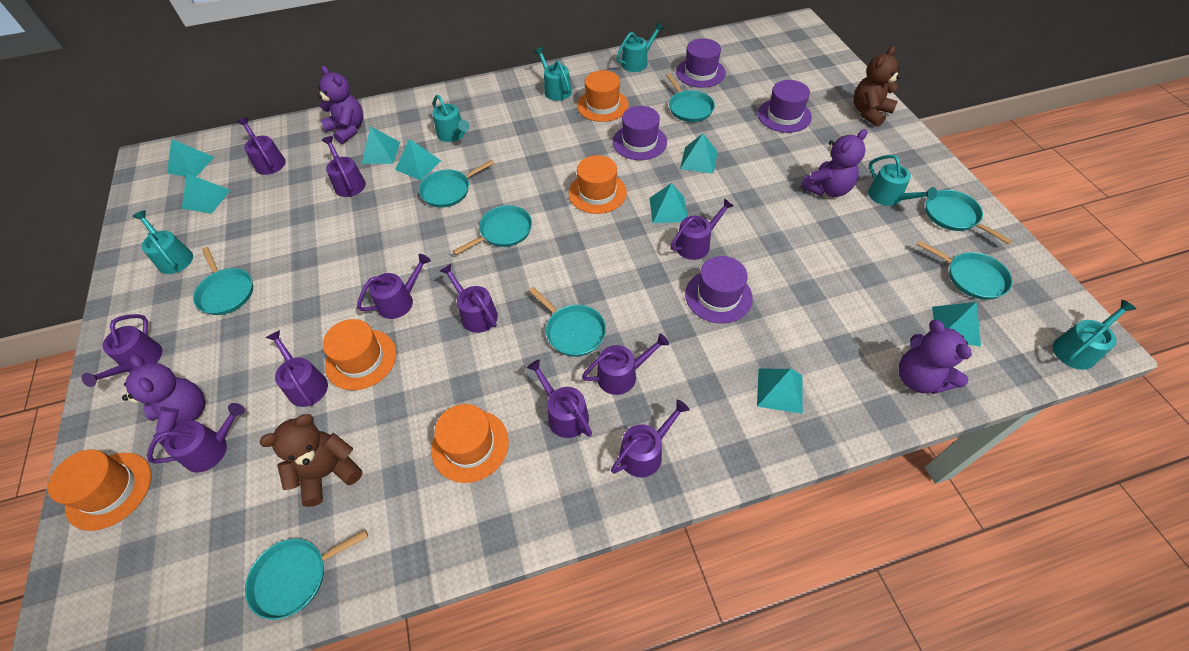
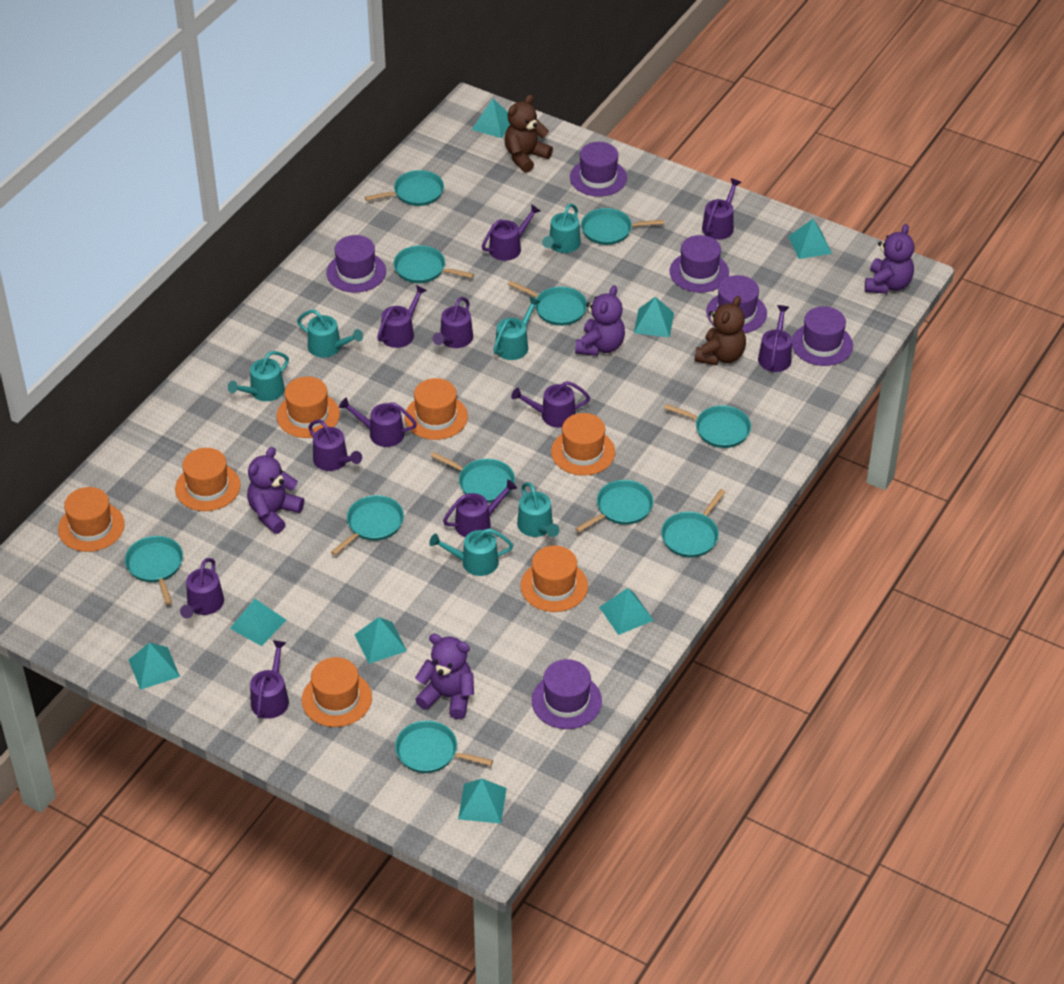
orange hat: [48,449,151,531] [323,319,396,390] [431,404,509,483] [569,155,627,214] [577,70,629,122] = 5 -> [58,487,125,552] [175,448,241,511] [276,376,340,438] [302,657,372,727] [405,378,468,440] [520,545,588,612] [551,413,615,476] = 7
purple hat: [613,106,667,160] [676,38,726,88] [685,256,753,324] [758,80,812,133] = 4 -> [326,235,386,293] [531,659,602,729] [570,142,627,197] [669,235,729,293] [706,275,767,333] [792,306,853,366] = 6
turquoise pan: [193,247,253,315] [245,529,368,620] [419,160,494,208] [453,205,532,255] [529,287,606,356] [666,73,715,122] [917,240,1013,300] [926,190,1012,245] = 8 -> [125,536,183,605] [331,495,404,555] [365,170,444,206] [394,245,474,283] [395,720,493,773] [431,452,515,503] [508,280,587,326] [575,480,654,532] [581,208,664,245] [661,489,725,557] [664,404,751,448] = 11

